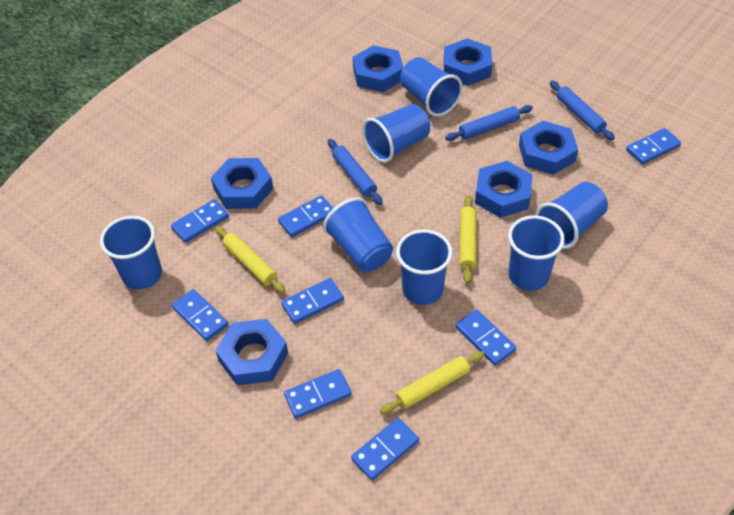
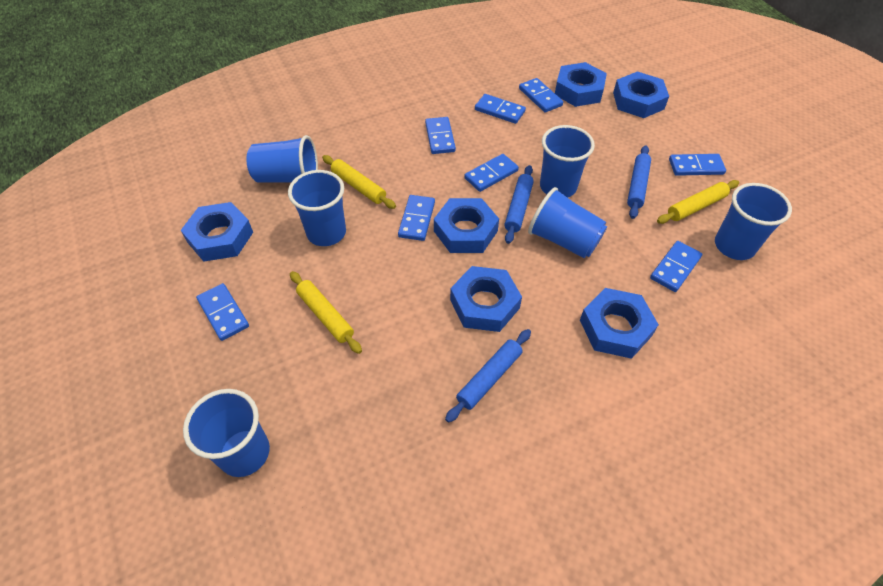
blue cup: [100,216,162,290] [323,197,393,272] [362,104,430,163] [396,229,452,305] [400,57,463,117] [508,215,565,291] [535,182,608,249] = 7 -> [183,389,270,477] [246,135,318,182] [288,170,346,246] [528,187,607,258] [540,125,595,198] [715,183,792,260] = 6

